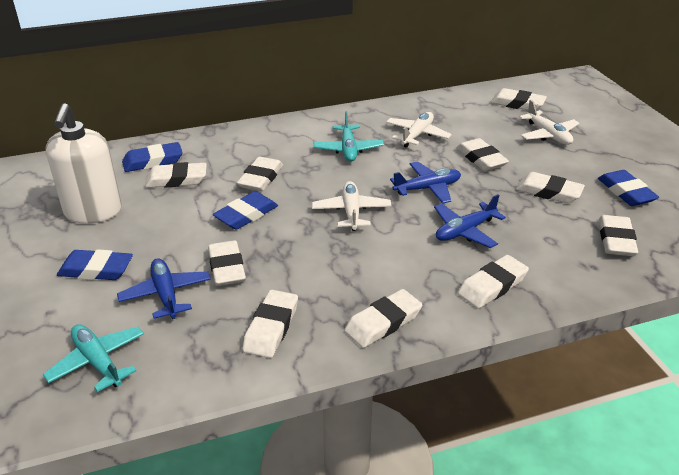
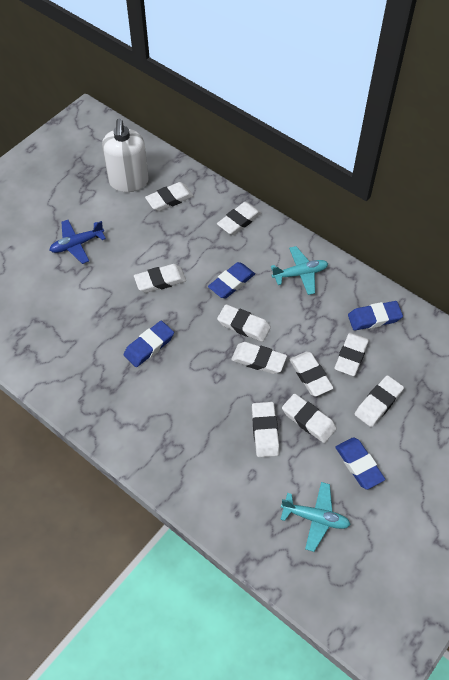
blue plane: [117,258,211,319] [390,161,461,204] [434,194,506,248] = 3 -> [50,220,106,264] = 1
white plane: [312,181,392,231] [386,112,452,148] [519,100,579,145] = 3 -> none = 0

